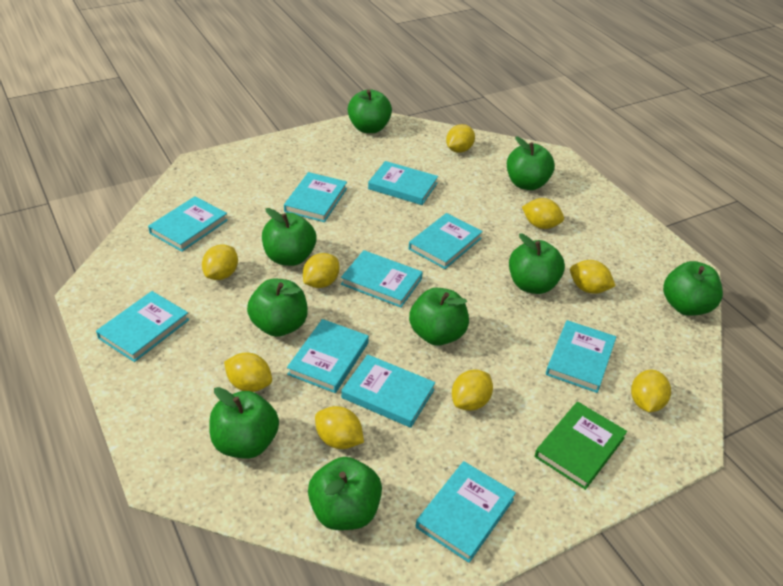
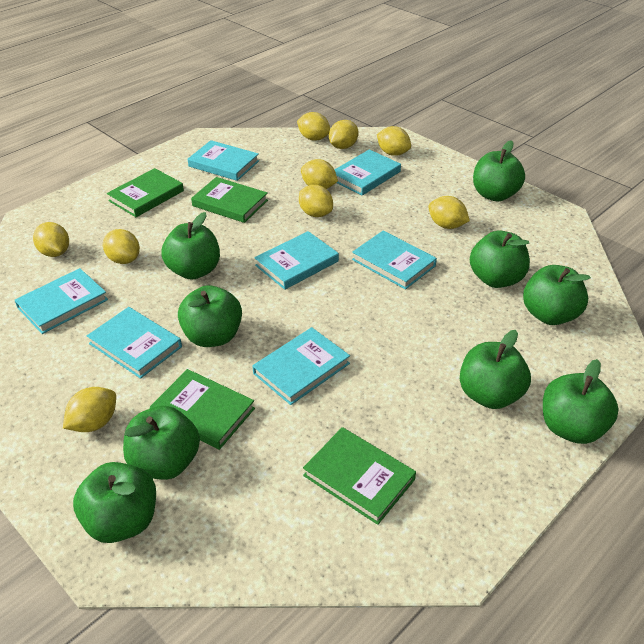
green book: [535,402,627,490] = 1 -> [107,168,184,217] [150,369,255,450] [191,177,268,223] [303,427,416,525] = 4
turquoise book: [96,291,189,362] [148,196,228,252] [284,172,347,222] [287,319,369,393] [341,250,423,308] [341,354,435,428] [368,161,438,205] [409,213,483,269] [416,461,516,563] [546,320,616,393] = 10 -> [14,268,108,334] [87,307,182,379] [188,140,259,181] [252,327,350,405] [255,231,339,290] [335,149,401,196] [352,231,437,290] = 7

